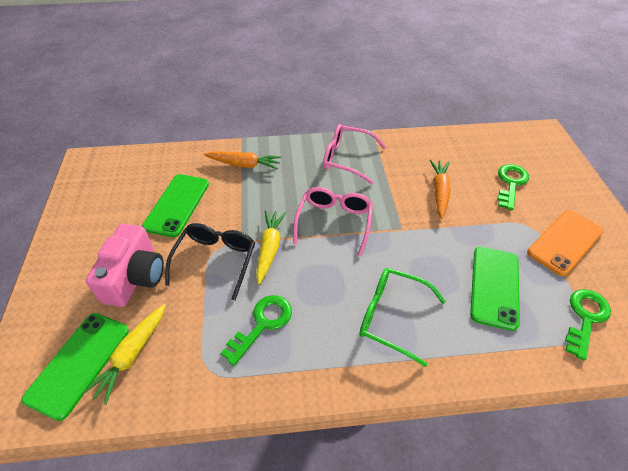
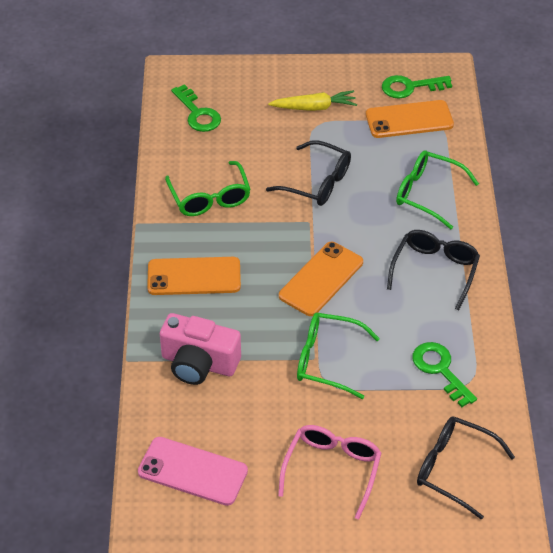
black glasses: [165,223,255,301] = 1 -> [266,140,351,206] [387,230,480,311] [417,416,515,520] = 3
green glasses: [359,268,446,367] = 1 -> [165,161,251,216] [297,313,380,399] [396,151,479,230] = 3
green phone: [22,313,129,421] [142,174,209,237] [470,247,520,331] = 3 -> none = 0
orange carrot: [204,151,282,170] [430,159,451,219] = 2 -> none = 0
orange phone: [527,210,604,276] = 1 -> [147,257,241,295] [279,242,363,316] [366,100,454,138] = 3
pink glasses: [293,187,373,256] [323,124,386,184] = 2 -> [278,425,381,519] = 1
pink phone: none = 0 -> [138,437,248,506] = 1
yellow carrot: [82,304,166,405] [256,210,286,284] = 2 -> [268,90,357,111] = 1

